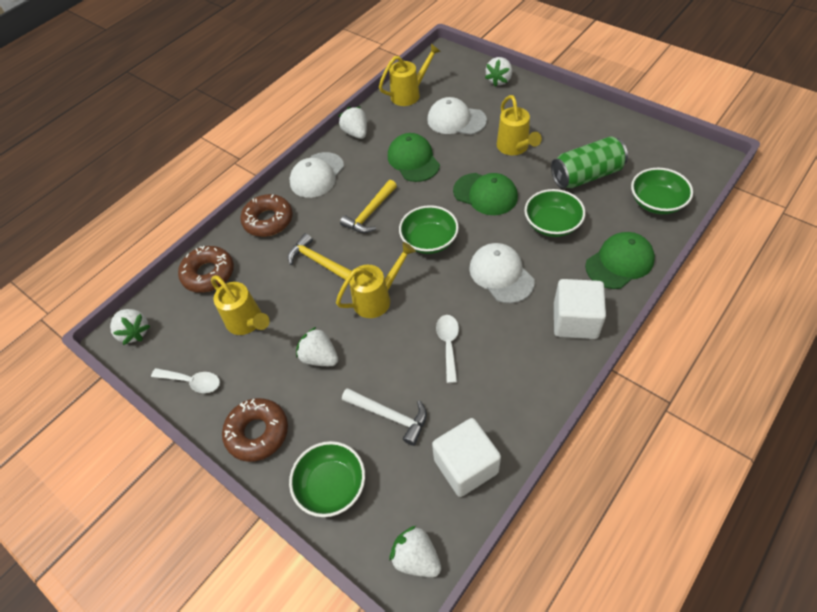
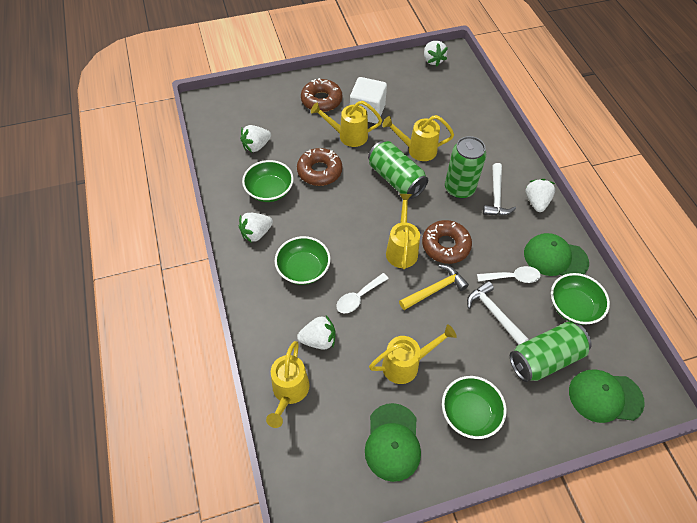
green can: [551,136,628,189] = 1 -> [368,141,428,199] [445,136,486,199] [510,322,592,382] = 3
white cap: [290,152,344,198] [427,97,487,135] [469,243,535,304] = 3 -> none = 0
white cube: [432,418,501,497] [554,279,606,339] = 2 -> [350,77,387,124] = 1
white hammer: [342,388,427,446] = 1 -> [467,281,529,345] [483,163,516,216] = 2
yellow hammer: [288,233,352,280] [340,180,397,233] = 2 -> [399,265,469,310] = 1
yellow watering can: [211,275,270,335] [336,242,416,318] [379,44,441,106] [497,95,542,155] = 4 -> [266,341,310,428] [311,101,382,147] [369,324,457,384] [382,115,454,161] [386,194,420,269] = 5

